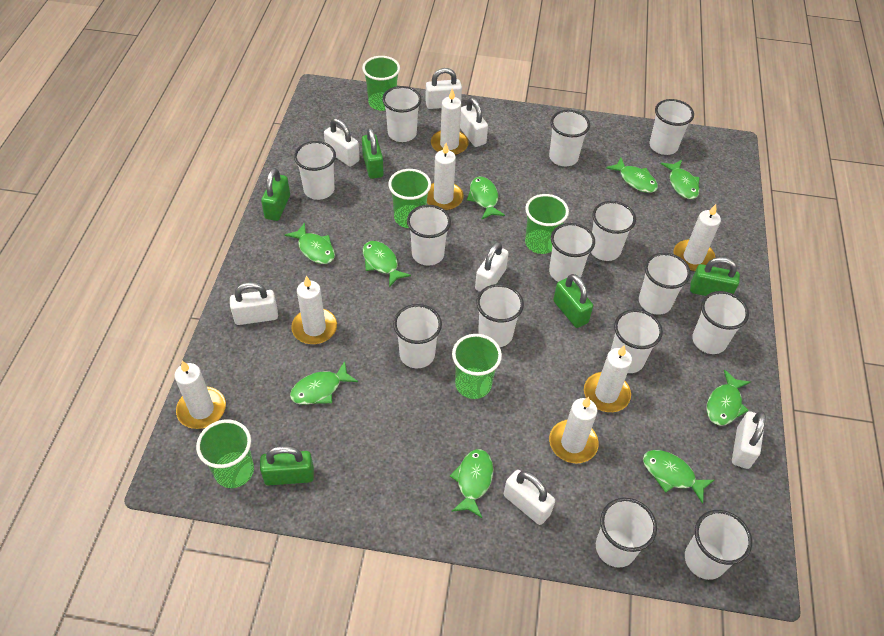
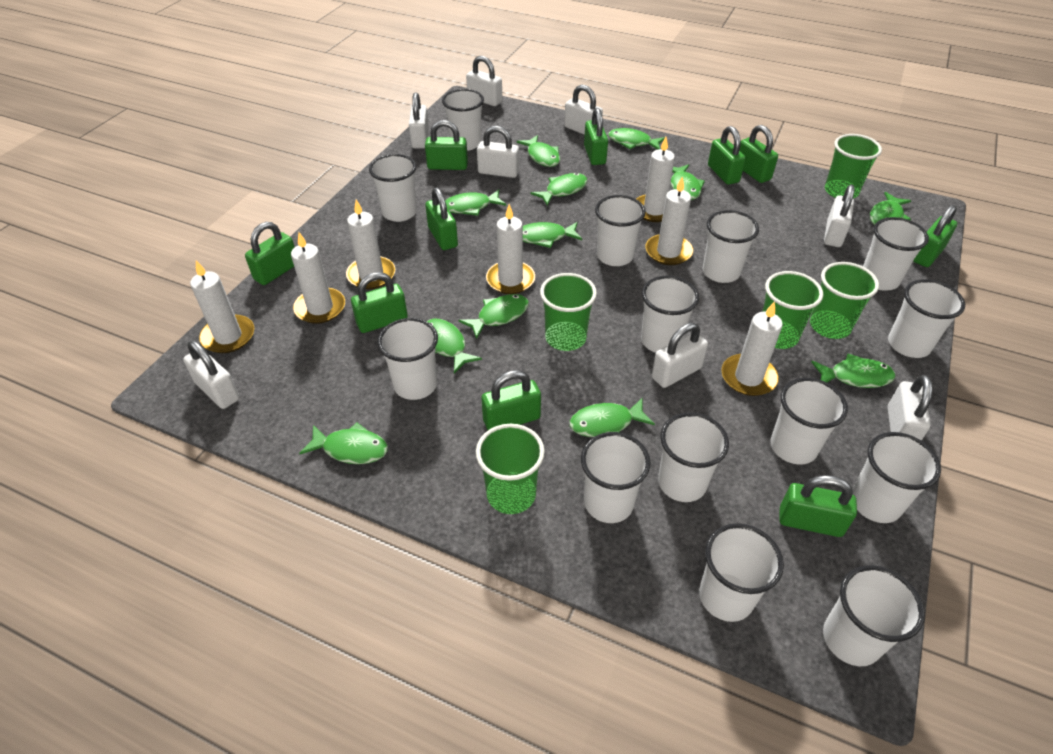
green fish: [285,223,335,264] [290,361,358,405] [363,241,411,287] [450,449,493,518] [467,177,505,219] [606,158,658,193] [643,450,714,504] [661,160,700,199] [706,369,751,426] = 9 -> [299,422,388,464] [427,319,482,373] [445,190,506,216] [458,294,529,339] [517,135,560,167] [523,222,582,248] [531,173,587,206] [569,398,655,437] [608,128,665,150] [671,164,705,200] [811,354,895,388] [870,192,911,225] = 12
green padlock: [260,446,314,486] [261,168,290,221] [362,127,384,179] [553,274,593,328] [690,257,740,296] = 5 -> [245,222,295,285] [351,272,408,333] [425,120,468,170] [425,188,458,250] [481,370,541,430] [584,108,608,165] [708,126,746,185] [739,125,778,183] [779,475,857,537] [913,205,957,267] = 10
white padlock: [230,282,278,325] [324,118,360,167] [425,68,462,109] [460,97,488,147] [475,242,509,292] [504,470,555,525] [732,411,766,469] = 7 -> [183,341,240,409] [409,92,429,149] [466,56,502,106] [477,126,519,178] [564,84,603,135] [652,323,708,388] [824,185,855,247] [887,375,933,441] = 8

